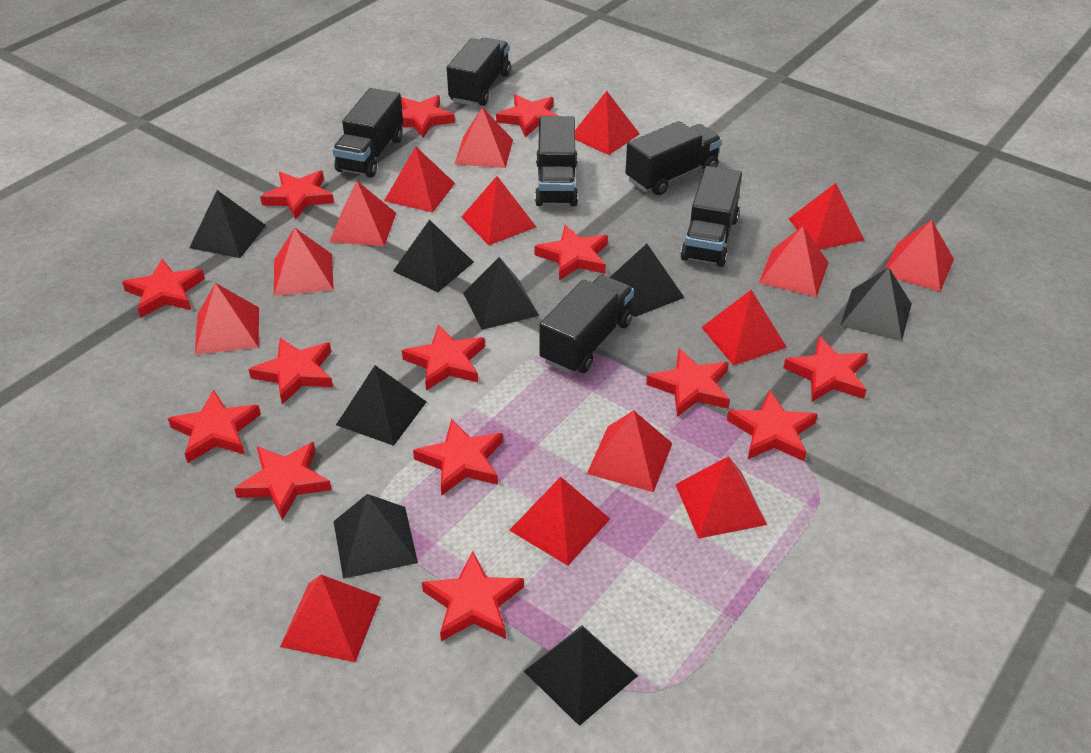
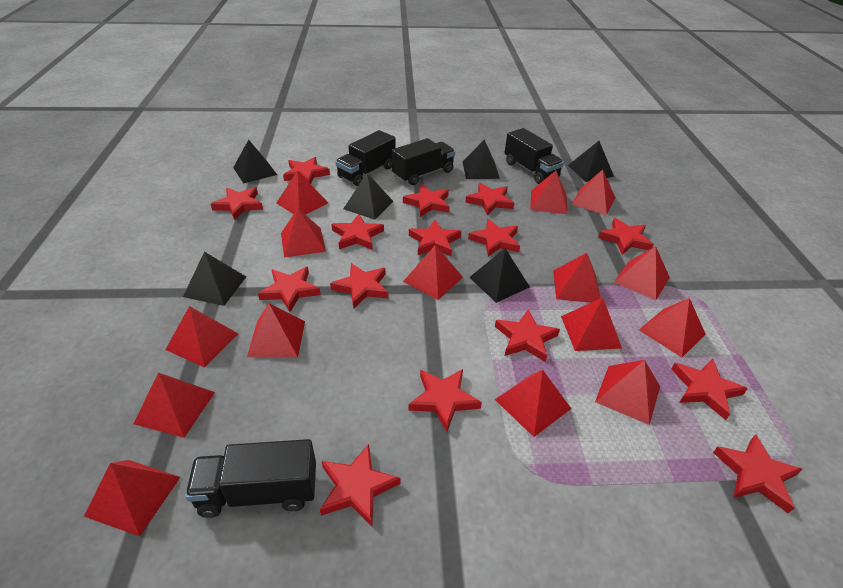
black pyramid: [189,190,266,258] [334,494,418,579] [336,365,426,446] [393,220,474,292] [463,257,539,330] [524,625,638,726] [610,244,685,317] [840,267,912,341] = 8 -> [183,252,246,306] [233,140,277,183] [343,173,394,220] [463,139,500,179] [469,248,530,303] [568,141,614,182] = 6
black truck: [332,88,403,178] [447,38,511,106] [535,116,578,206] [539,275,634,374] [625,121,722,195] [680,166,742,267] = 6 -> [185,439,316,518] [335,130,396,186] [392,138,455,185] [505,128,564,184] = 4
red star: [122,259,205,318] [168,390,261,463] [234,442,332,520] [249,338,333,404] [260,171,334,220] [401,95,455,138] [402,324,485,391] [413,419,503,496] [422,551,524,641] [496,94,558,138] [535,225,608,280] [646,349,730,417] [727,391,818,461] [783,336,868,402] = 14 -> [211,187,263,220] [258,267,321,312] [283,157,330,184] [320,444,400,527] [330,263,388,308] [331,214,384,250] [403,184,450,217] [408,369,482,432] [409,220,461,256] [465,183,514,215] [468,219,520,256] [495,309,560,362] [598,218,654,255] [671,359,748,420] [713,434,802,514] = 15

